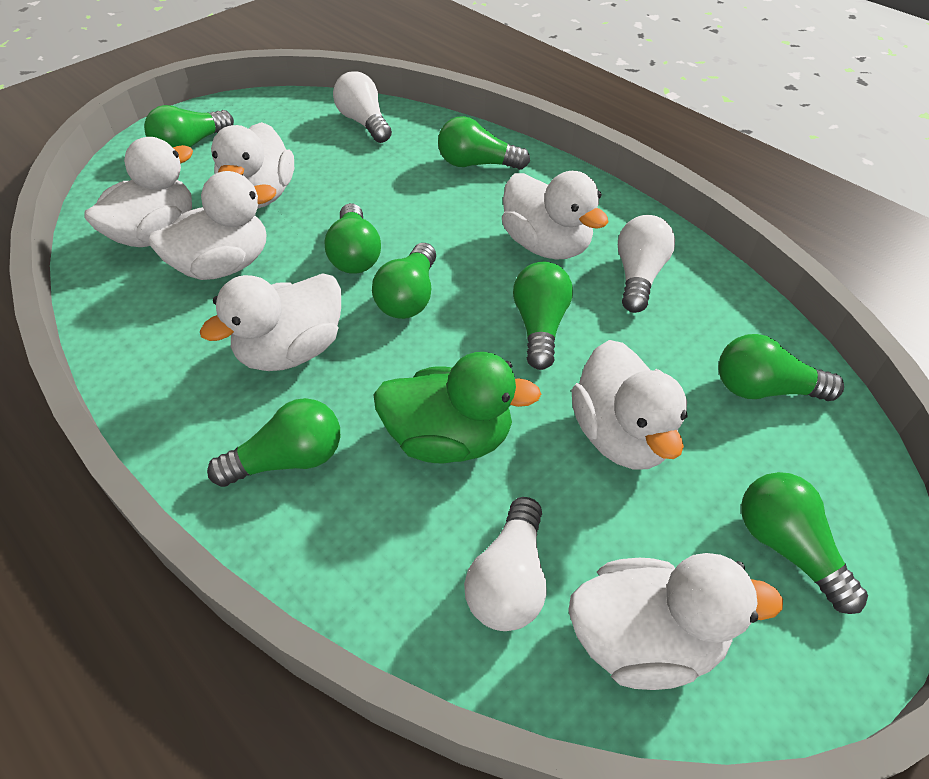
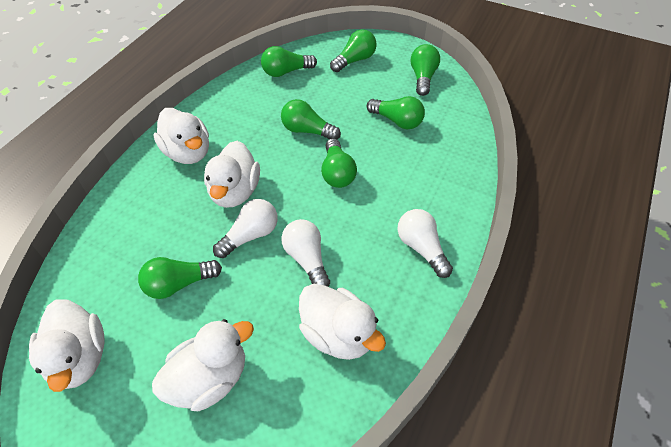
green duck: [373,352,541,463] = 1 -> none = 0
green light bulb: [144,105,234,148] [207,398,340,487] [325,203,381,274] [372,243,436,319] [438,116,530,170] [513,262,573,370] [718,334,844,401] [741,472,868,614] = 8 -> [138,257,222,299] [261,46,317,77] [281,99,341,139] [321,138,357,188] [330,29,377,72] [367,96,425,129] [411,44,440,96] = 7
white duck: [84,137,193,247] [148,171,276,280] [200,273,341,371] [211,122,294,209] [502,171,609,260] [568,553,783,690] [571,340,687,469] = 7 -> [29,299,105,392] [152,319,254,411] [153,108,209,164] [204,141,260,208] [299,284,386,360] = 5

